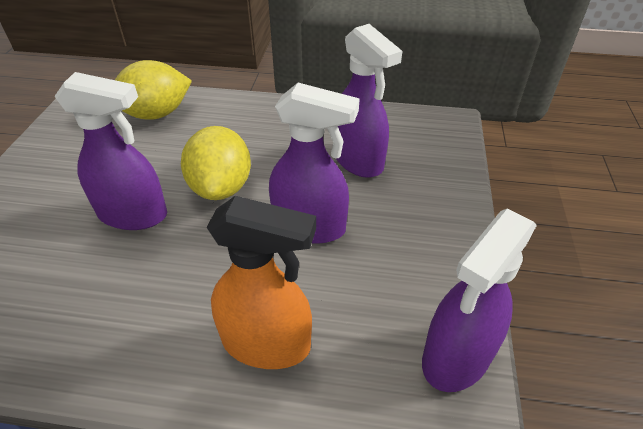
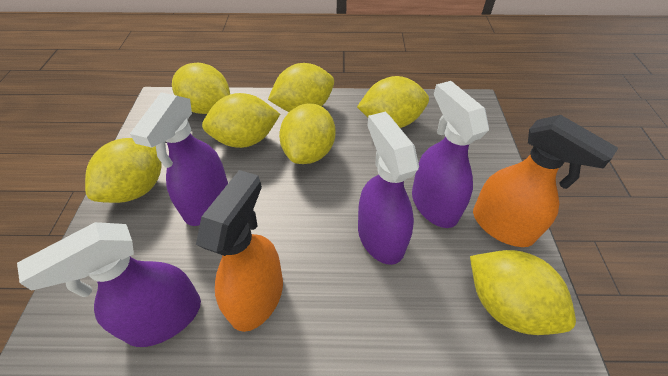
orange spray bottle: [207,196,316,369] = 1 -> [196,170,283,332] [473,115,618,247] = 2
yellow lemon: [115,60,192,120] [181,126,251,200] = 2 -> [85,138,162,203] [172,63,230,114] [202,93,280,148] [268,63,334,112] [279,103,335,164] [357,76,429,128] [470,250,576,335] = 7

